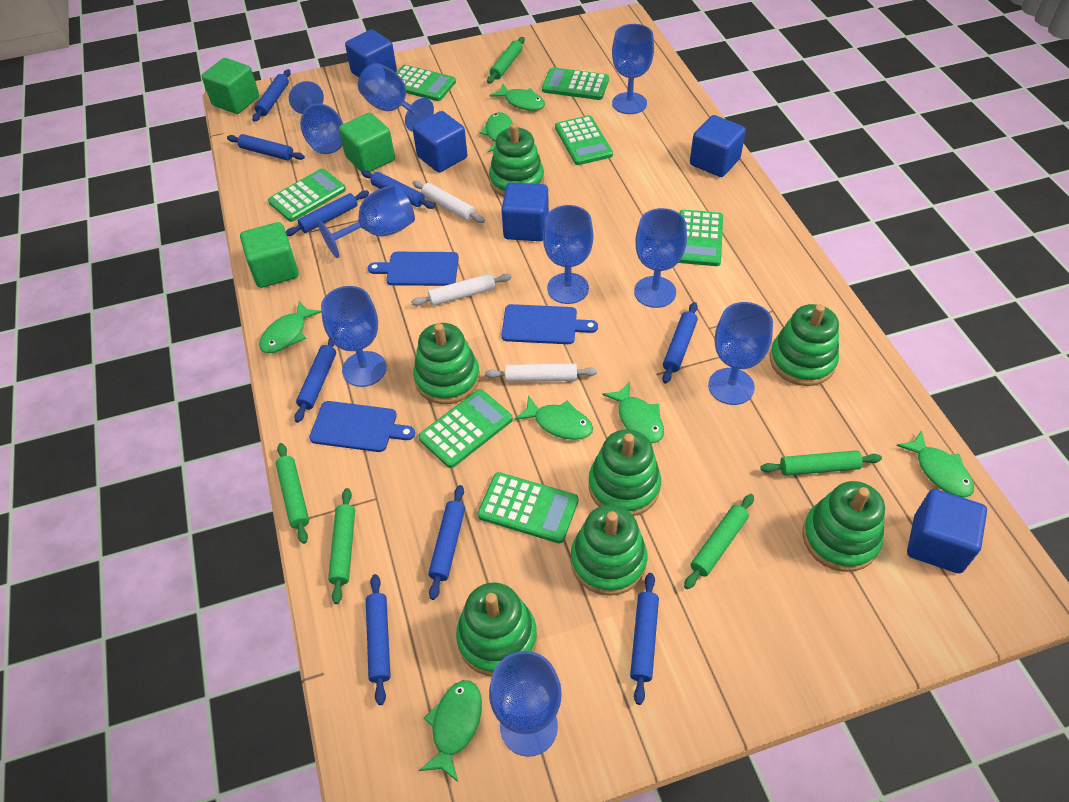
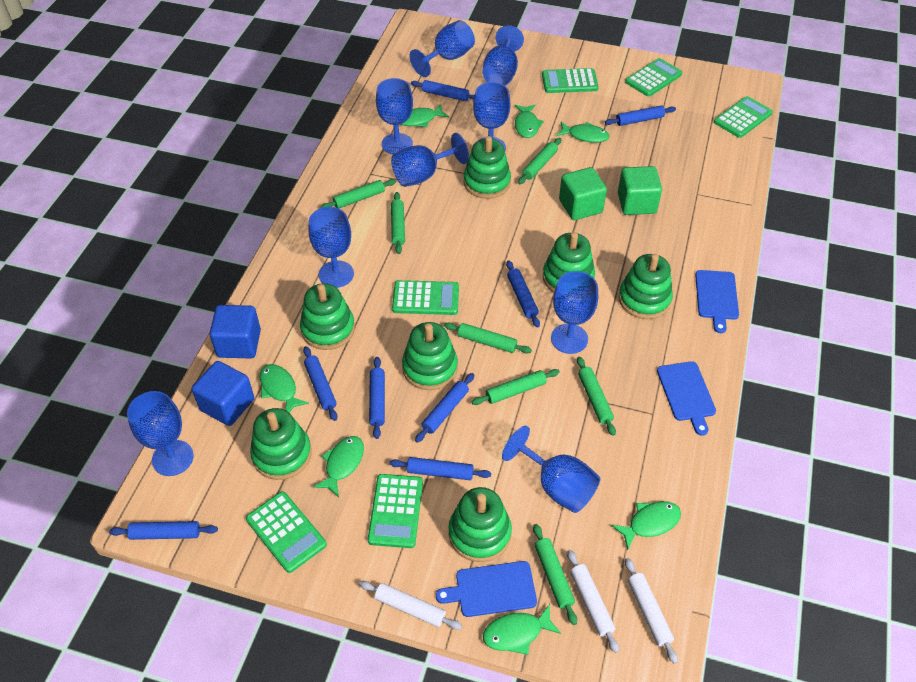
blue cube: [345,29,397,78] [413,111,467,172] [501,182,549,241] [690,115,746,177] [907,489,987,573] = 5 -> [192,361,254,426] [209,305,261,358] = 2
blue rolling pin: [227,134,305,160] [252,69,291,122] [286,190,369,236] [294,339,336,423] [361,170,435,209] [366,574,391,705] [428,485,465,600] [630,573,659,705] [662,302,698,384] = 9 -> [109,521,218,540] [303,346,338,421] [369,357,385,439] [389,457,491,480] [411,80,475,101] [415,373,474,443] [506,261,540,328] [605,105,676,126] = 8
green calculator: [268,169,346,222] [396,65,456,101] [418,389,513,468] [477,472,578,544] [542,67,609,100] [555,115,613,165] [679,210,723,266] = 7 -> [246,491,327,573] [368,474,423,548] [392,280,459,315] [542,68,599,93] [625,58,682,97] [714,96,773,138] = 6
green cube: [202,58,259,114] [240,222,299,288] [339,113,395,172] = 3 -> [559,167,607,220] [618,166,662,215] = 2
green rolling pin: [276,443,309,544] [328,488,355,604] [487,37,525,84] [684,494,754,589] [760,450,882,476] = 5 -> [321,179,396,208] [391,192,405,254] [444,322,532,353] [472,369,560,405] [518,138,561,184] [533,524,577,625] [577,357,616,436] = 7

